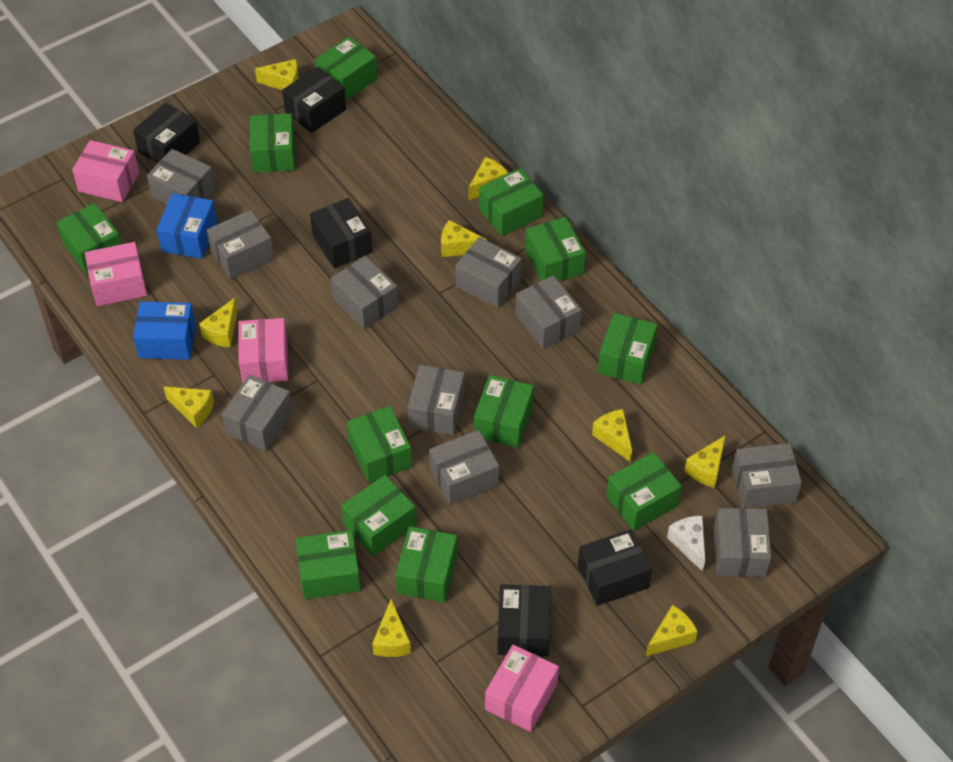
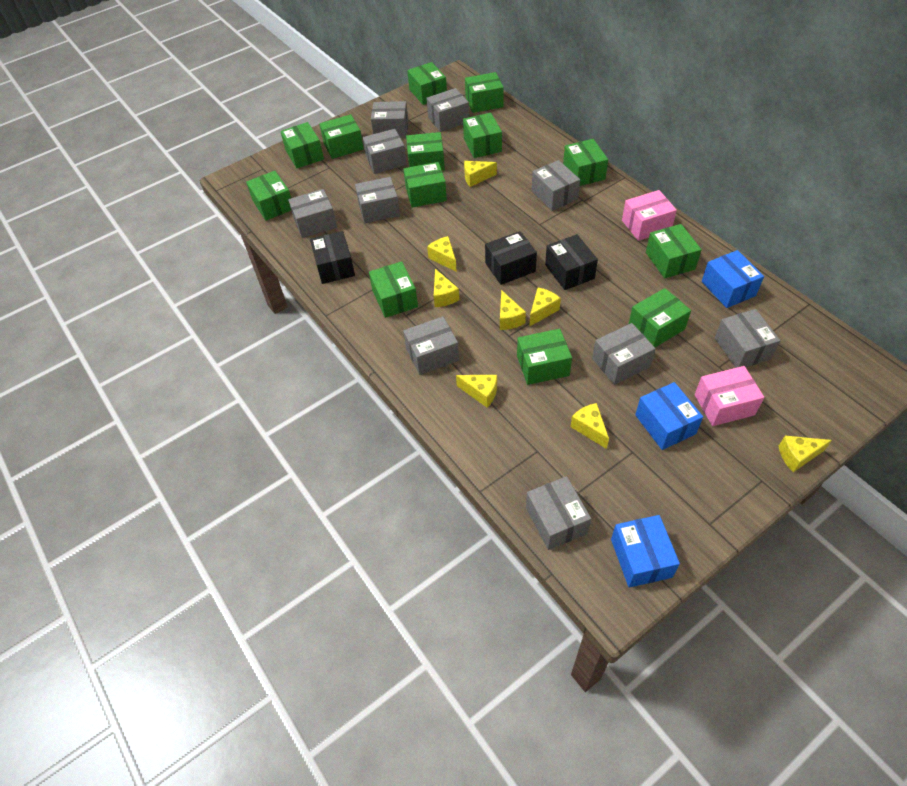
black box: [133,103,200,163] [282,67,346,133] [310,198,373,268] [497,584,551,657] [578,529,652,606] = 5 -> [310,231,355,284] [485,231,537,285] [545,234,598,290] = 3
blue box: [133,301,196,360] [156,193,217,259] = 2 -> [611,515,680,588] [635,382,703,450] [702,250,764,308] = 3
green box: [56,203,121,275] [250,113,295,173] [296,530,361,599] [315,37,378,100] [341,475,416,556] [347,406,412,483] [395,526,458,603] [474,375,534,448] [479,168,544,236] [525,217,586,282] [598,313,658,385] [606,452,682,531] = 12 -> [246,171,291,221] [280,122,324,168] [319,114,364,159] [369,261,418,318] [403,162,447,208] [406,132,445,171] [407,62,447,105] [463,113,502,158] [465,72,504,113] [517,329,572,385] [563,139,608,186] [629,288,691,347] [646,224,702,278] = 13
pink box: [72,140,139,202] [85,242,147,306] [238,318,288,383] [485,645,559,732] = 4 -> [622,190,677,241] [695,366,764,426] = 2
white cheese: [667,516,705,572] = 1 -> none = 0
yellow cheese: [164,387,214,428] [199,298,238,348] [255,59,299,90] [372,599,411,657] [441,220,487,257] [468,157,508,200] [592,409,632,462] [646,605,698,656] [685,435,726,488] = 9 -> [427,236,457,272] [434,269,459,307] [456,375,497,408] [464,161,497,187] [500,290,526,330] [529,288,561,327] [570,403,609,449] [779,435,832,472] = 8

